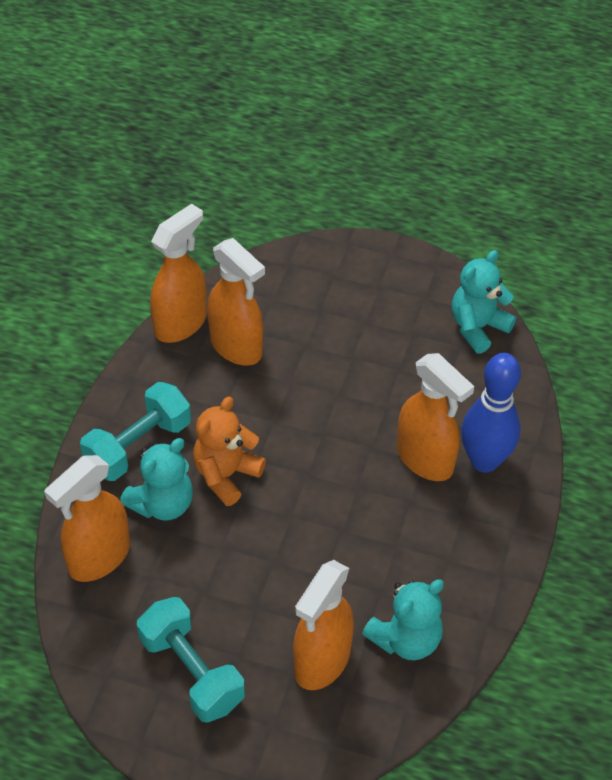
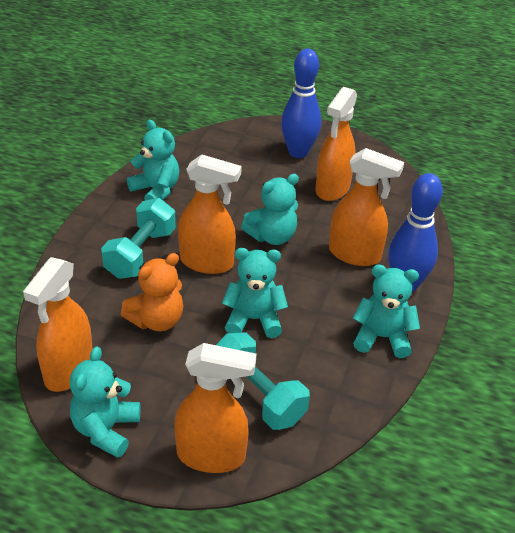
blue bowling pin: [461,353,521,473] = 1 -> [281,49,321,158] [388,173,443,292] = 2
turquoise teddy bear: [120,438,193,521] [362,579,444,660] [452,250,516,354] = 3 -> [70,346,141,458] [127,120,179,201] [222,248,288,338] [241,174,299,245] [353,265,420,358] = 5

